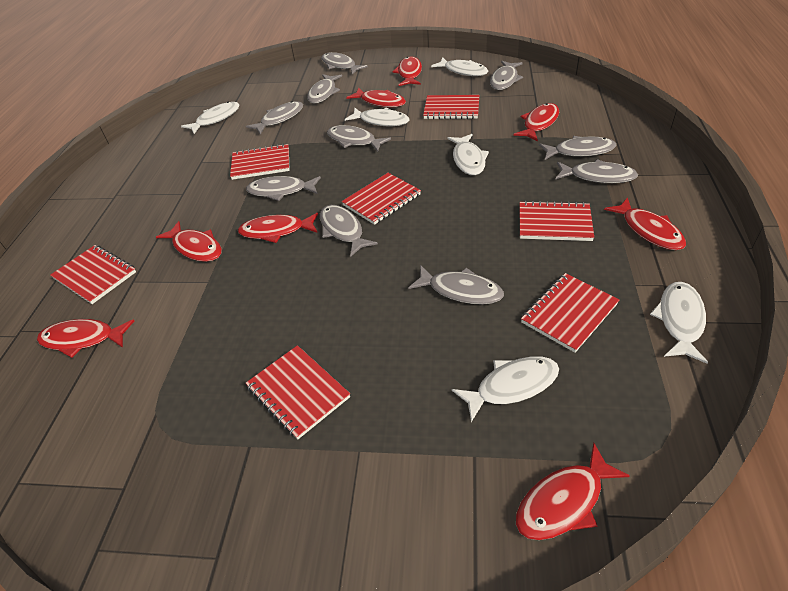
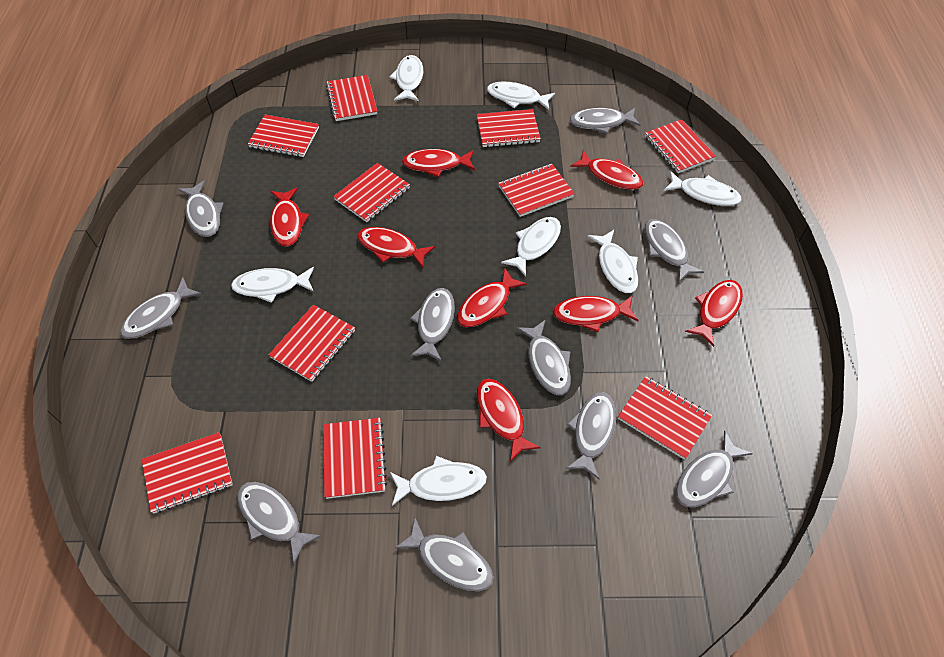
red notebook: [51,245,136,304] [230,144,289,180] [246,345,350,439] [342,173,421,225] [423,95,479,119] [520,201,594,241] [521,273,619,353] = 7 -> [142,432,233,514] [248,115,319,157] [269,305,355,382] [323,418,388,499] [326,75,377,121] [333,163,410,222] [477,109,541,147] [498,163,575,217] [618,376,712,460] [645,119,716,173] = 10
white fish: [181,102,239,134] [345,108,410,126] [431,58,488,76] [447,134,489,175] [452,356,559,422] [650,282,708,363] = 6 -> [231,267,314,303] [390,55,423,101] [390,456,487,506] [487,82,555,110] [501,217,561,276] [587,230,638,293] [664,171,742,206] = 7

